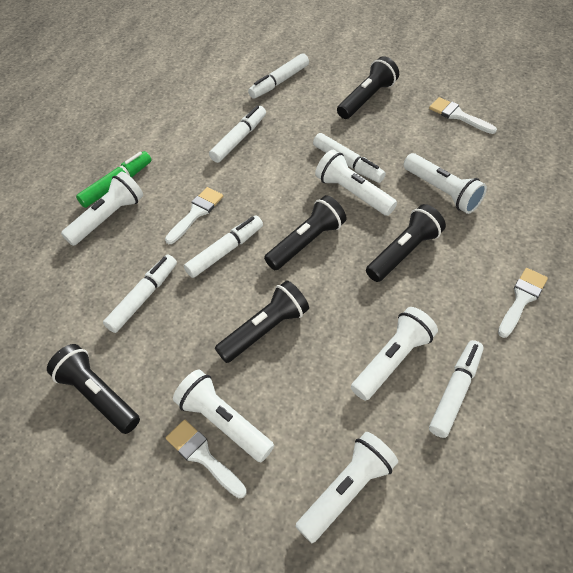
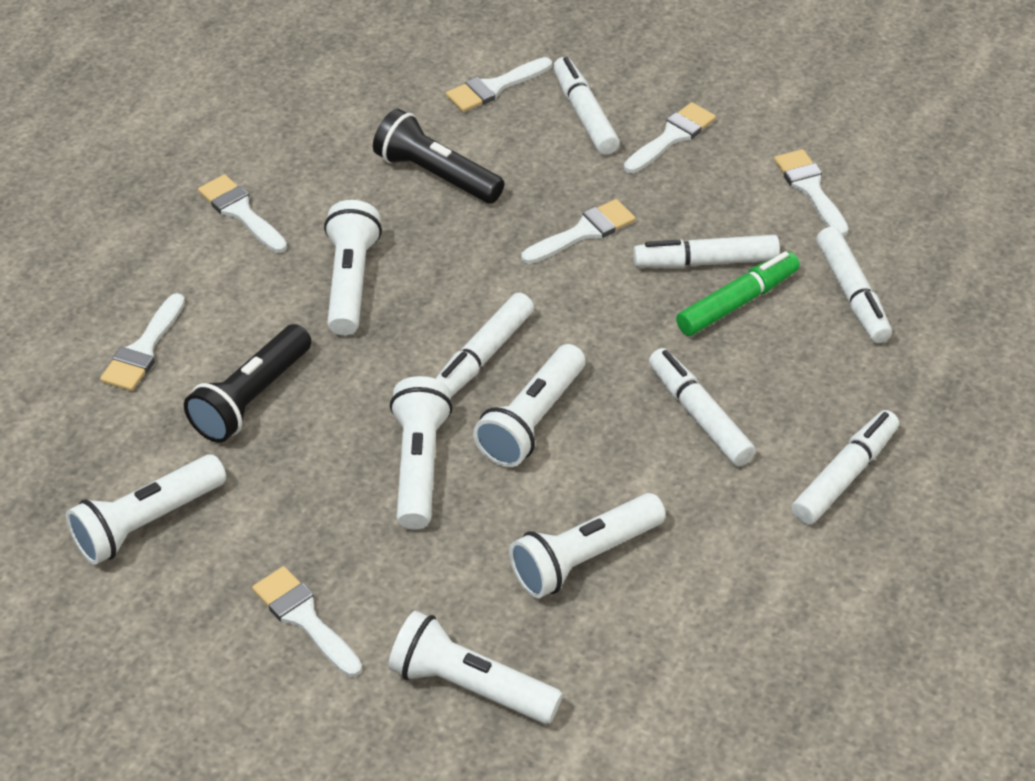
black flashlight: [47,344,140,434] [215,280,309,363] [264,195,347,270] [337,56,399,119] [366,204,446,282] = 5 -> [184,324,311,443] [373,109,504,203] = 2
white brush: [165,187,223,244] [166,419,247,498] [429,97,497,134] [498,268,548,338] = 4 -> [100,293,185,391] [198,174,287,253] [252,566,362,677] [446,57,552,112] [521,199,636,264] [624,102,716,173] [774,149,849,236] = 7

